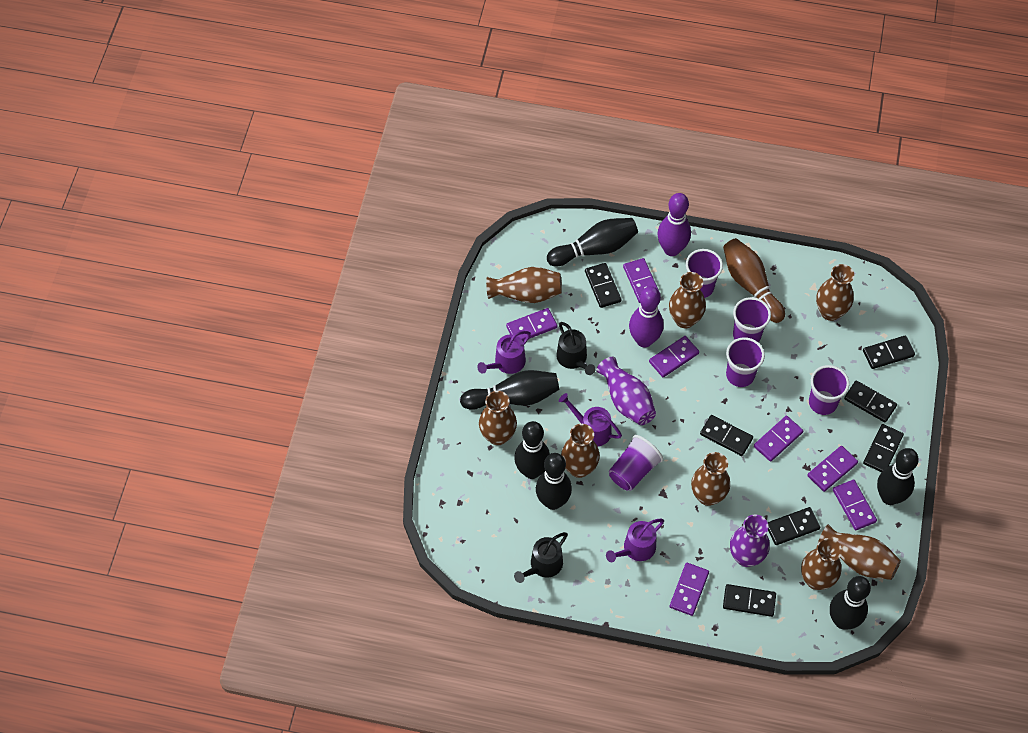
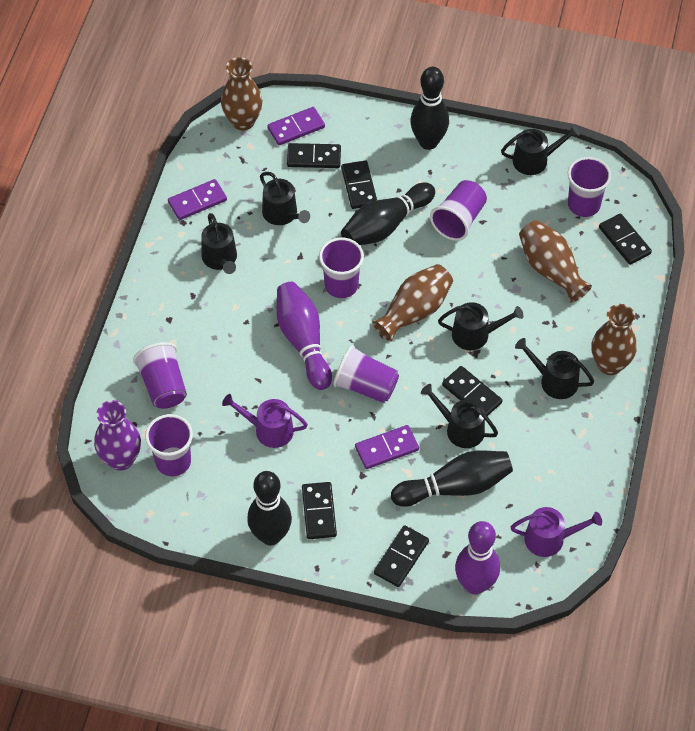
black bowling pin: [460,370,560,410] [514,421,550,479] [536,453,572,510] [547,218,638,267] [830,576,871,630] [877,448,919,505] = 6 -> [247,471,292,546] [341,183,435,245] [391,451,513,507] [410,67,449,150] = 4
black domino: [585,263,621,308] [700,415,753,456] [723,584,776,617] [768,507,820,545] [844,380,897,423] [863,336,915,369] [863,424,904,472] = 7 -> [287,143,341,168] [302,482,337,539] [341,161,377,209] [374,525,429,587] [442,366,502,416] [599,213,652,265] = 6
black watering can: [514,532,568,583] [556,322,596,375] = 2 -> [201,213,237,274] [260,172,310,225] [421,384,498,448] [438,302,524,350] [501,124,580,175] [515,338,594,399] = 6
brown bowling pin: [723,238,785,323] = 1 -> none = 0
brown vase: [479,391,517,445] [486,267,562,303] [561,424,600,478] [669,272,706,328] [691,452,730,506] [801,538,842,590] [816,264,854,321] [818,524,901,580] = 8 -> [221,57,262,131] [372,264,453,342] [519,220,592,303] [591,304,637,375] = 4
purple cup: [609,435,663,491] [686,249,723,298] [726,337,765,387] [733,297,771,343] [809,365,849,415] = 5 -> [133,342,187,409] [145,414,193,476] [319,238,364,298] [333,345,399,403] [430,180,487,241] [568,157,611,217] = 6
purple domino: [506,308,557,341] [623,258,660,303] [649,336,699,377] [670,563,709,616] [754,416,803,462] [807,446,858,492] [833,480,877,530] = 7 -> [168,179,227,220] [267,107,325,145] [355,425,419,469] = 3
purple vase: [597,357,656,425] [730,514,770,567] = 2 -> [94,400,141,471] = 1
purple watering can: [477,331,531,374] [559,393,622,446] [606,519,664,562] = 3 -> [222,394,308,448] [511,507,602,557] = 2

